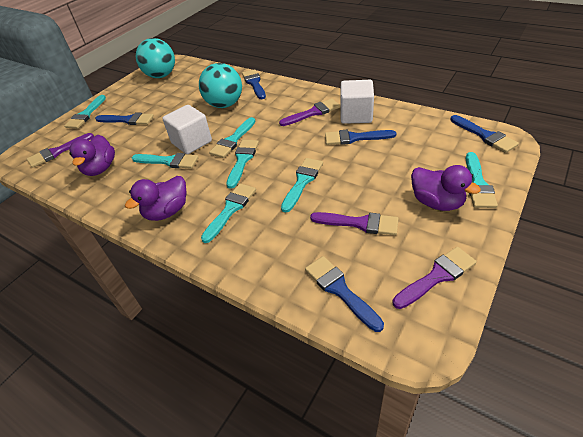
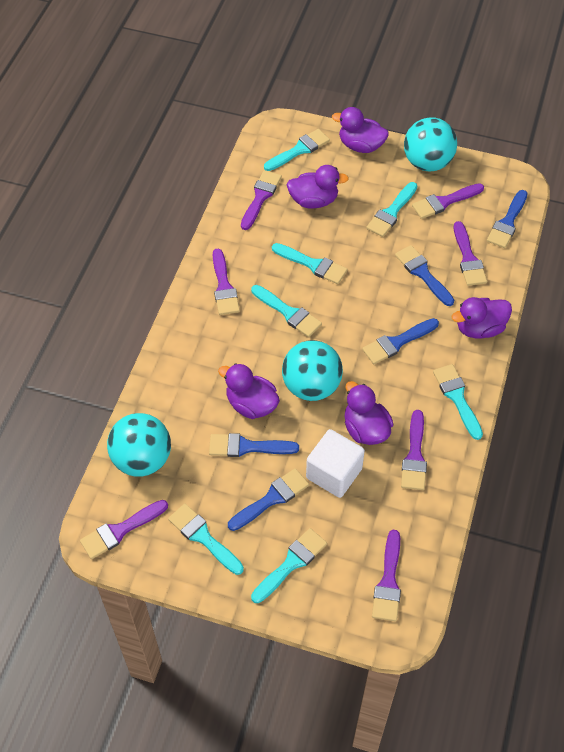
purple brush: [27,133,94,168] [279,99,340,126] [310,212,399,235] [392,247,477,309] = 4 -> [80,500,168,559] [213,248,240,315] [241,170,282,230] [372,530,401,621] [401,410,427,490] [412,183,484,219] [454,221,487,286] = 7
purple duck: [69,135,115,176] [125,176,187,221] [411,165,481,211] = 3 -> [218,363,280,419] [287,165,349,208] [332,107,389,153] [344,381,393,445] [451,297,512,338] = 5
turquoise ball: [136,38,175,78] [199,63,242,108] = 2 -> [107,413,171,477] [282,340,343,401] [404,117,457,172] = 3
white cube: [162,105,212,154] [340,80,374,124] = 2 -> [306,429,365,498] = 1

